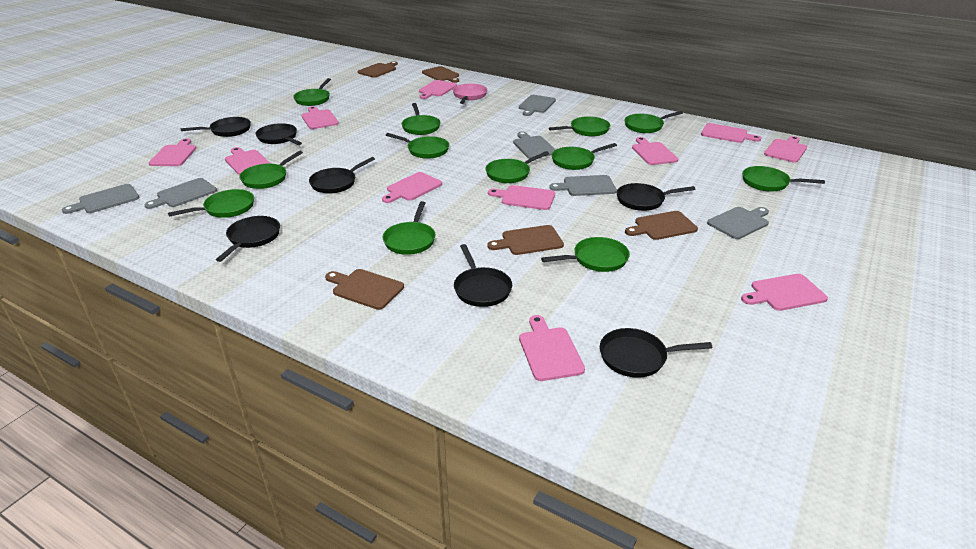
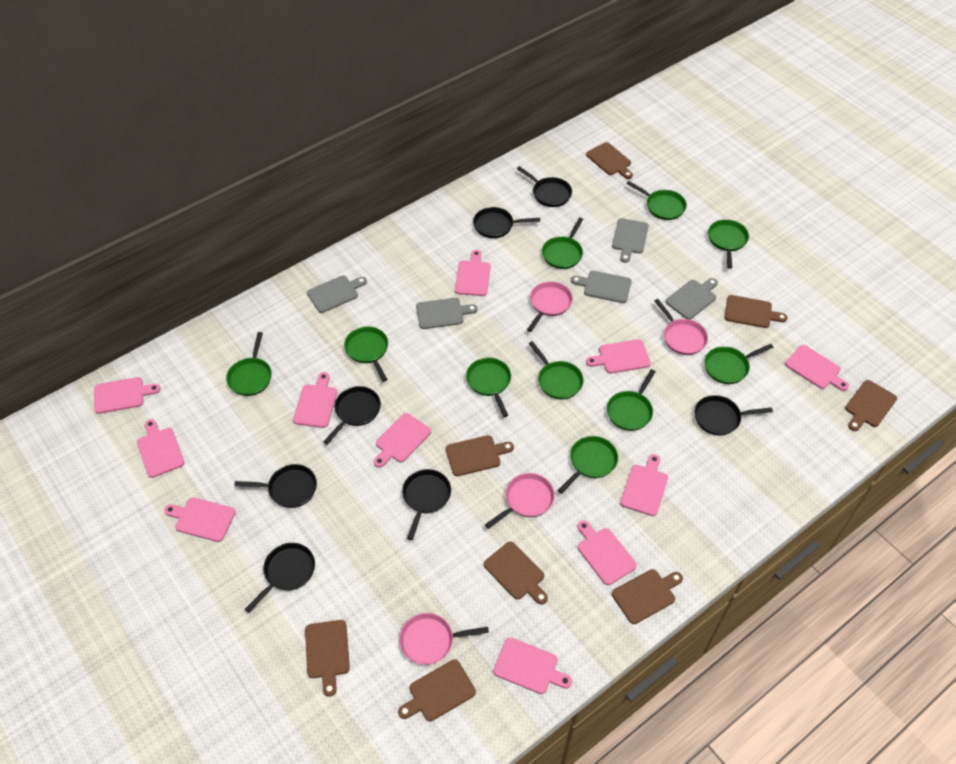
brown cutting board: [325,269,404,310] [358,61,398,78] [422,66,459,83] [487,225,564,255] [625,211,698,240] = 5 -> [305,620,350,697] [398,659,476,721] [446,435,514,476] [484,541,548,604] [586,142,633,179] [612,569,683,624] [725,295,787,328] [845,380,897,431] = 8
green pan: [168,189,254,218] [240,151,303,189] [293,78,331,106] [383,201,435,255] [386,133,449,159] [402,103,441,135] [485,151,549,183] [541,237,630,272] [549,116,610,137] [552,143,617,170] [625,111,683,133] [742,166,825,192] = 12 -> [226,332,272,396] [344,326,388,382] [466,358,511,417] [528,341,584,399] [542,217,583,269] [558,436,618,494] [607,369,656,431] [626,181,687,220] [705,344,773,384] [708,219,749,269] = 10
grey cutting board: [62,184,139,214] [144,178,217,209] [513,131,556,159] [519,95,556,116] [549,175,617,196] [707,207,769,239] = 6 -> [307,275,367,313] [416,298,478,329] [571,271,632,303] [612,218,649,263] [666,278,718,319] = 5
pink pan: [453,84,487,104] = 1 -> [399,613,489,665] [485,473,555,529] [527,281,573,332] [654,299,708,355] = 4

